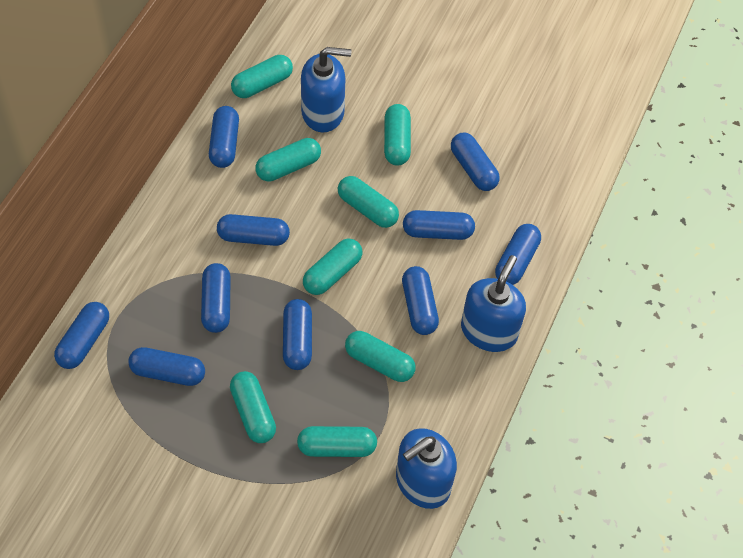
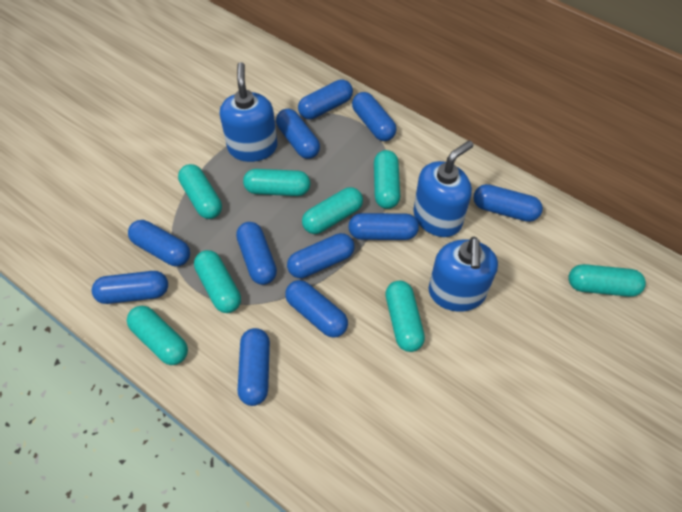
blue capsule: [54,302,109,369] [128,347,205,386] [201,263,231,333] [209,106,239,168] [217,214,290,246] [283,299,312,370] [402,266,439,335] [403,210,475,240] [451,133,500,191] [495,224,541,285] = 10 -> [92,271,168,304] [128,220,190,266] [236,222,277,285] [238,328,270,406] [276,109,320,159] [285,280,348,338] [287,233,354,278] [298,79,353,119] [348,213,419,240] [352,92,397,141] [473,184,543,222] = 11

